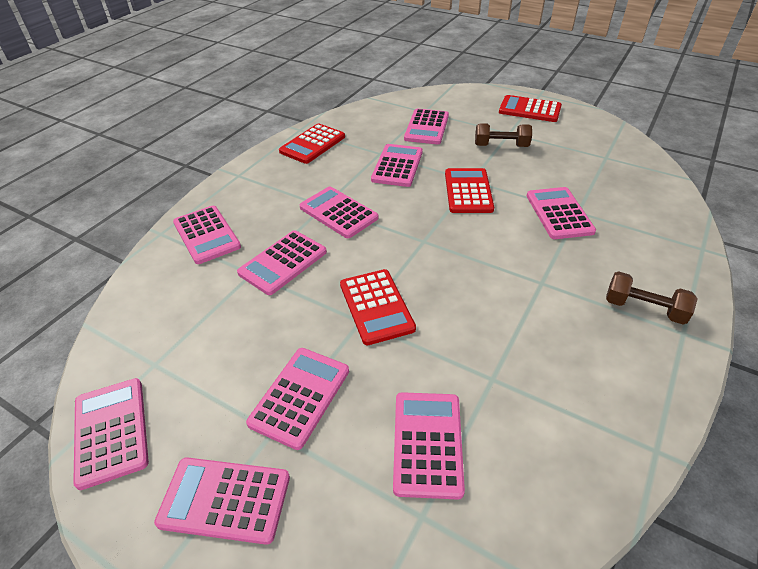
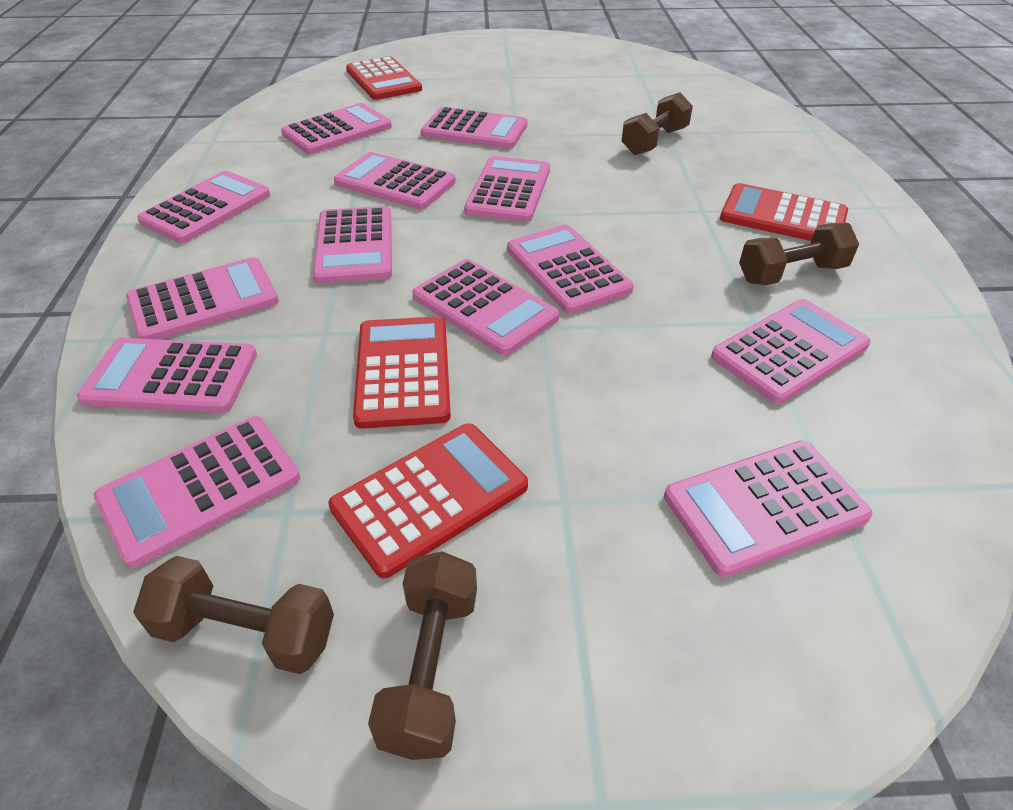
brown dumbbell: [475,123,532,147] [606,271,698,325] = 2 -> [133,556,334,674] [368,551,477,760] [621,92,693,155] [739,223,859,285] = 4
pink calculator: [73,378,149,490] [154,457,290,545] [173,206,241,264] [237,230,327,295] [246,348,349,450] [299,187,379,238] [371,144,423,187] [393,392,465,499] [404,109,449,144] [527,187,596,239] = 10 -> [77,338,257,413] [94,416,300,568] [126,257,279,340] [137,171,270,243] [281,103,392,154] [313,206,392,284] [334,152,456,210] [412,259,560,356] [421,107,527,149] [464,156,550,222] [507,225,634,314] [664,441,873,577] [711,299,871,404] = 13

